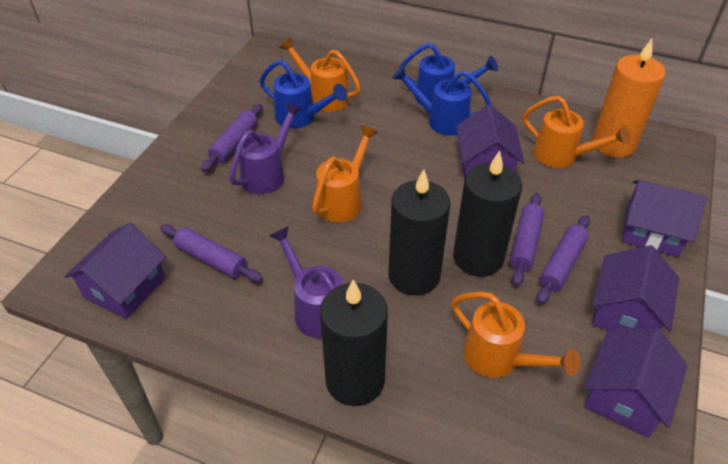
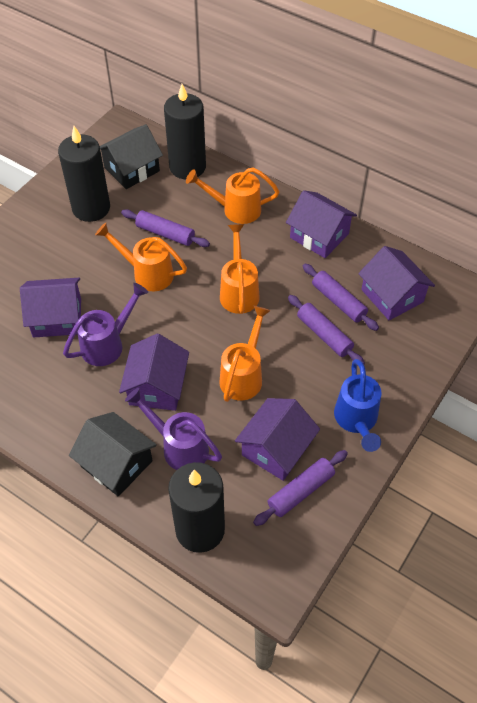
black house: none = 0 -> [69,412,157,497] [100,124,163,189] = 2
blue watering can: [259,60,347,129] [392,66,491,135] [399,43,498,105] = 3 -> [334,359,381,452] = 1
orange candle: [592,39,666,157] = 1 -> none = 0

